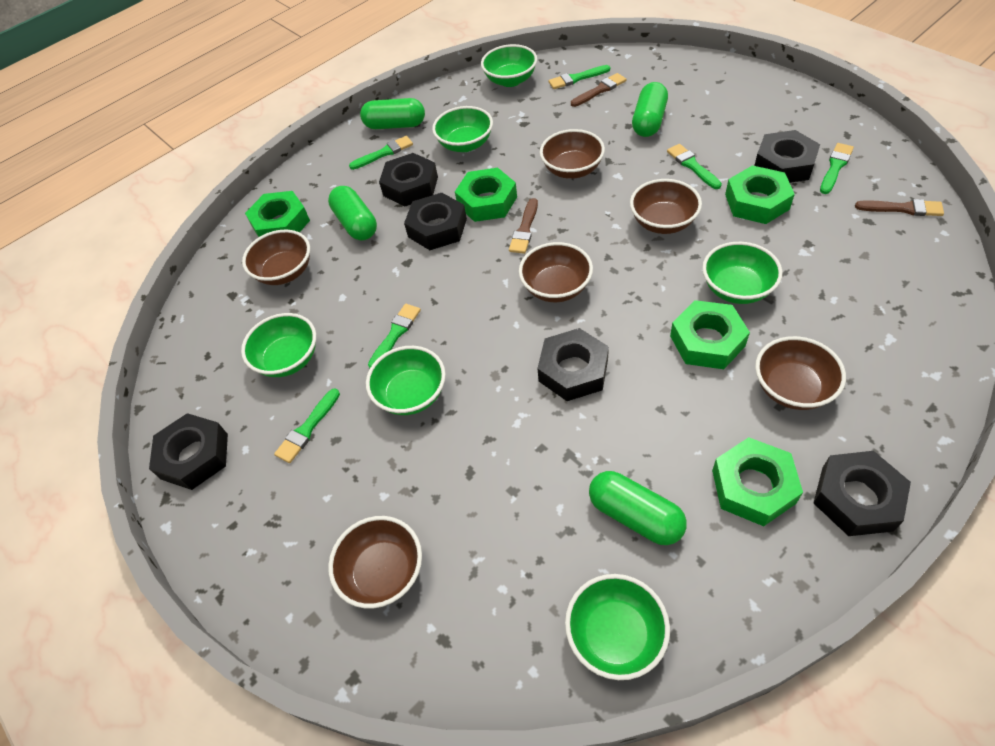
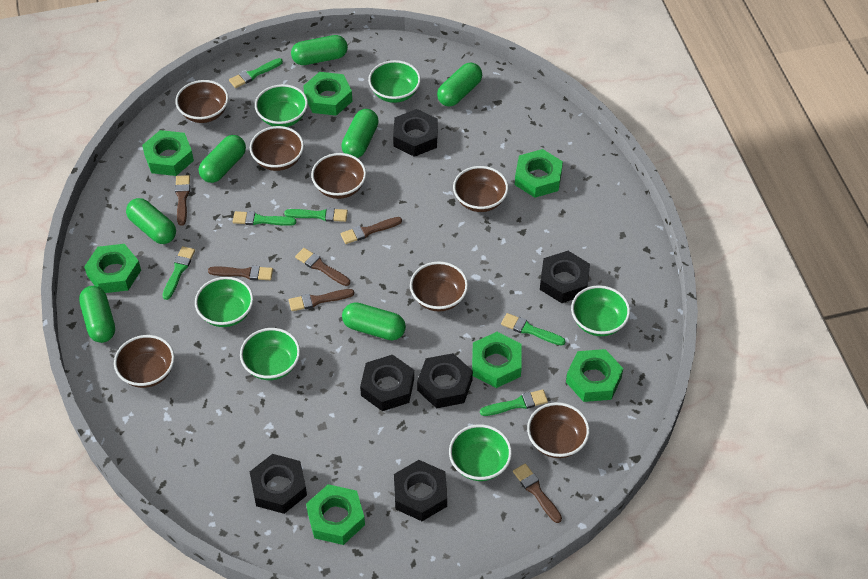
brown bowl: [242,230,310,285] [328,516,422,608] [519,242,593,302] [540,129,605,179] [630,179,702,234] [755,336,846,410] = 6 -> [114,335,175,388] [175,80,229,123] [250,126,304,171] [311,153,366,199] [410,261,468,311] [453,166,508,212] [527,402,590,458] = 7
brown brush: [509,198,538,254] [571,73,626,107] [855,199,944,216] = 3 -> [175,175,190,226] [208,266,273,280] [289,289,354,311] [295,248,350,286] [341,217,402,244] [513,463,562,523] = 6
green capsule: [328,186,377,240] [360,98,425,129] [589,471,687,545] [632,82,668,137] = 4 -> [79,286,115,343] [126,198,176,244] [199,135,246,183] [291,35,348,65] [341,109,379,158] [342,302,406,340] [437,63,482,107] = 7
green nut: [245,191,310,237] [455,168,517,222] [670,300,750,369] [712,437,803,526] [725,165,795,224] = 5 -> [84,244,141,293] [142,130,194,176] [303,72,352,116] [306,484,365,545] [472,332,522,388] [515,149,563,198] [566,349,623,402] = 7

